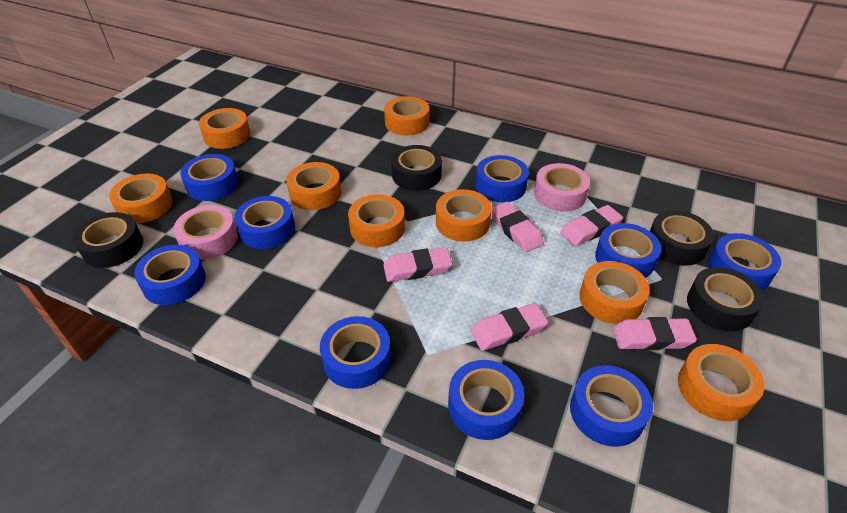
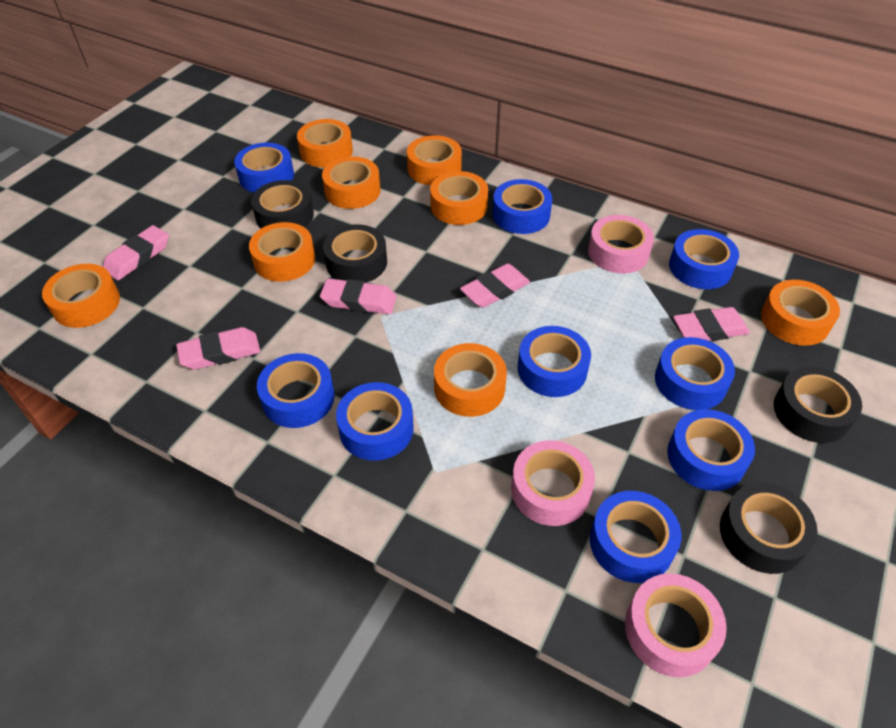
pink tape: [173,205,238,260] [534,163,590,212] = 2 -> [511,440,595,526] [588,215,654,274] [625,573,727,677] = 3

